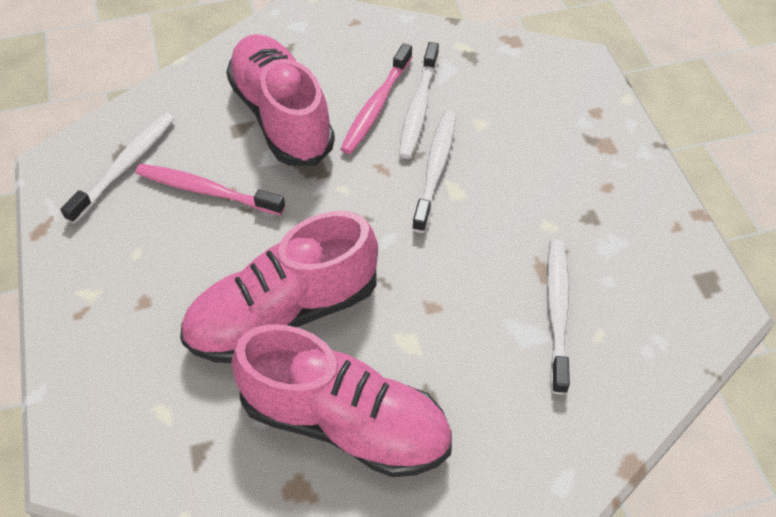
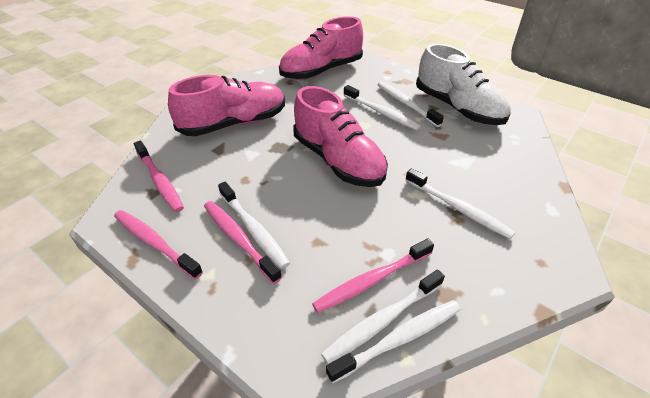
pink toothbrush: [136,164,285,216] [340,43,412,154] = 2 -> [114,210,203,279] [134,141,184,212] [204,201,282,284] [312,239,434,313] = 4
white shoe: none = 0 -> [416,44,511,125] = 1
white toothbrush: [60,113,175,224] [399,42,439,159] [412,111,456,233] [547,239,570,395] = 4 -> [218,182,290,269] [321,270,445,364] [326,300,461,384] [344,85,421,131] [377,82,444,127] [405,168,515,239] = 6

